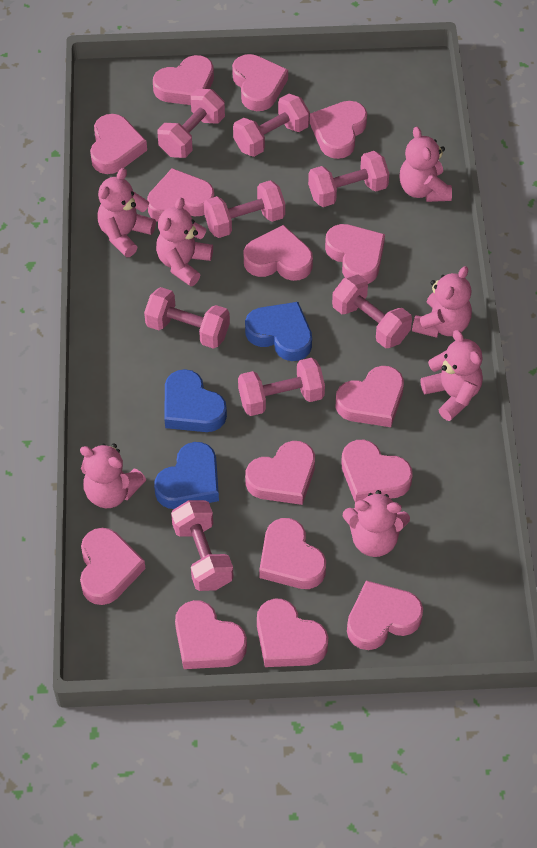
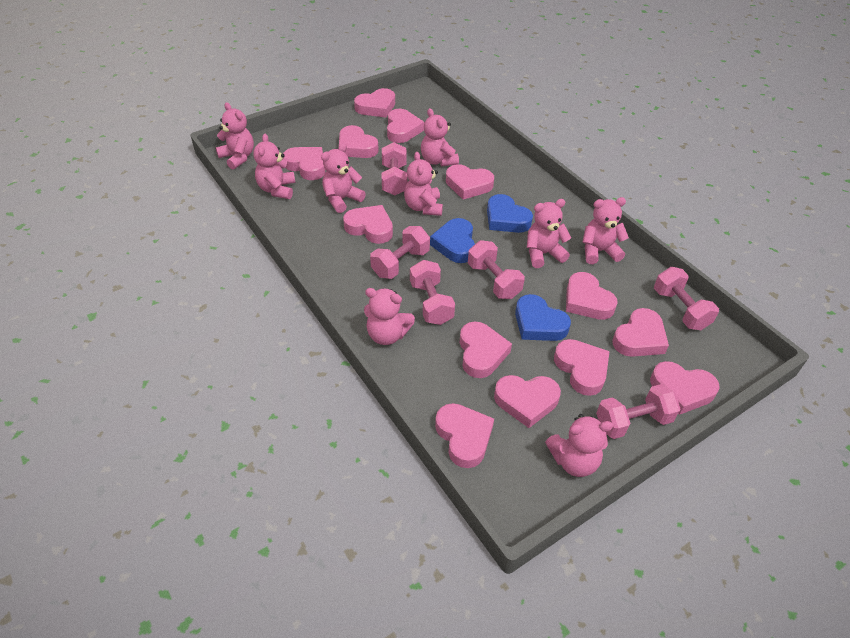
pink dumbbell: [144,287,230,349] [158,89,225,158] [171,500,234,591] [204,180,285,238] [233,94,310,157] [238,358,325,416] [308,151,389,207] [332,274,412,348] = 8 -> [370,226,430,279] [382,142,407,196] [410,260,455,325] [468,240,525,299] [596,384,680,439] [654,267,719,330] = 6
pink heart: [80,528,146,605] [90,114,147,174] [147,168,214,222] [153,55,214,105] [175,600,247,669] [232,54,288,111] [244,225,313,281] [245,441,315,505] [257,599,328,667] [259,518,326,589] [310,101,367,159] [325,224,385,284] [336,366,404,427] [341,440,413,502] [347,581,423,650] = 15 -> [283,147,325,180] [339,125,379,158] [343,205,393,244] [354,88,395,118] [387,109,424,143] [435,403,494,468] [446,164,494,200] [459,322,512,378] [494,375,561,428] [554,339,610,396] [566,272,618,320] [612,308,669,357] [650,361,720,415] = 13
pink teddy bear: [80,443,146,508] [97,168,156,257] [156,197,213,286] [343,490,410,557] [399,127,452,202] [412,266,472,338] [420,330,483,421] = 7 -> [216,102,254,169] [253,134,295,199] [321,143,366,213] [364,288,415,345] [404,152,443,216] [421,108,459,166] [527,199,571,268] [545,414,613,477] [583,197,629,264] = 9

